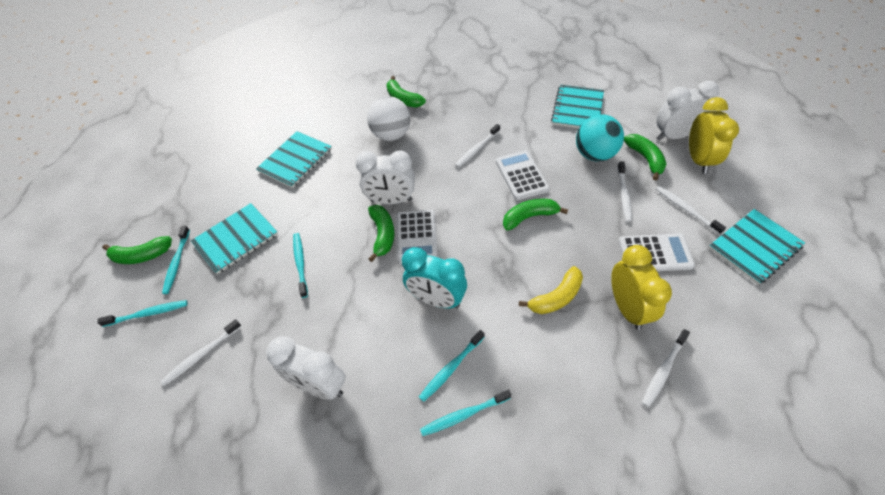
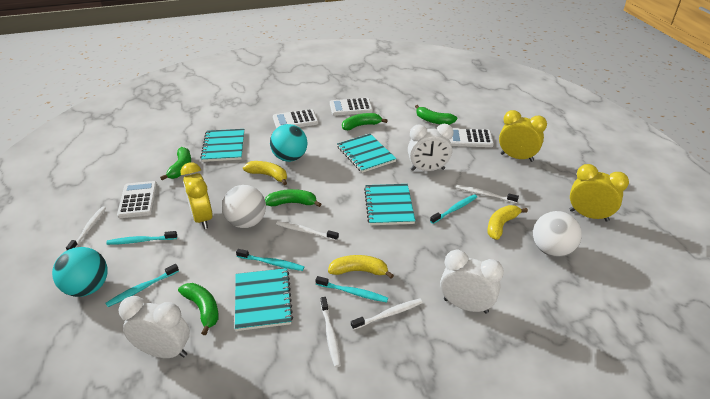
turquoise ball: [576,114,624,161] = 1 -> [52,247,108,297] [270,124,307,162] = 2
turquoise clock: [402,247,467,309] = 1 -> none = 0
white ball: [367,96,410,141] = 1 -> [222,185,266,228] [533,211,582,257] = 2
white calculator: [397,210,438,265] [496,150,549,200] [618,233,695,271] = 3 -> [117,181,157,218] [273,109,318,128] [330,98,373,116] [449,128,494,147] = 4
yellow banana: [519,266,583,314] = 1 -> [243,161,287,185] [328,255,394,279] [487,205,528,240] = 3
yellow clock: [611,245,672,330] [689,97,739,174] = 2 -> [181,162,213,229] [499,110,547,162] [570,164,629,222] = 3

